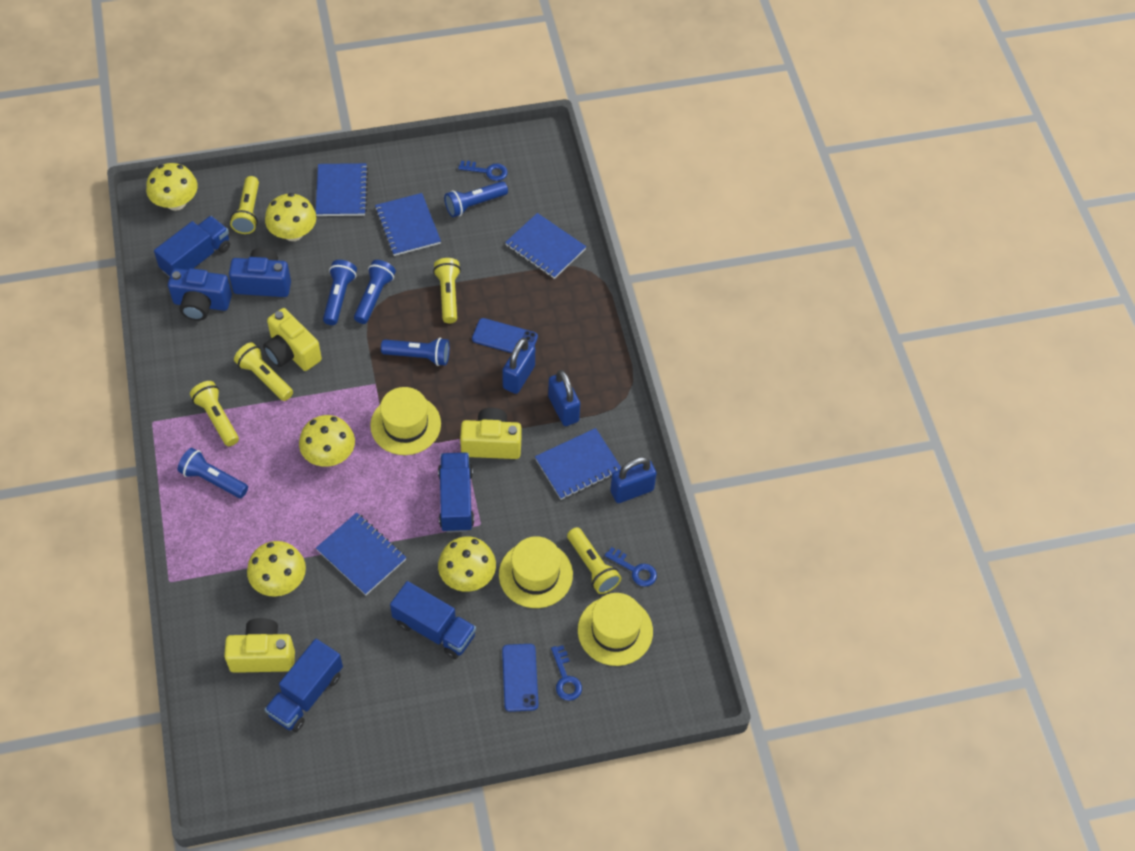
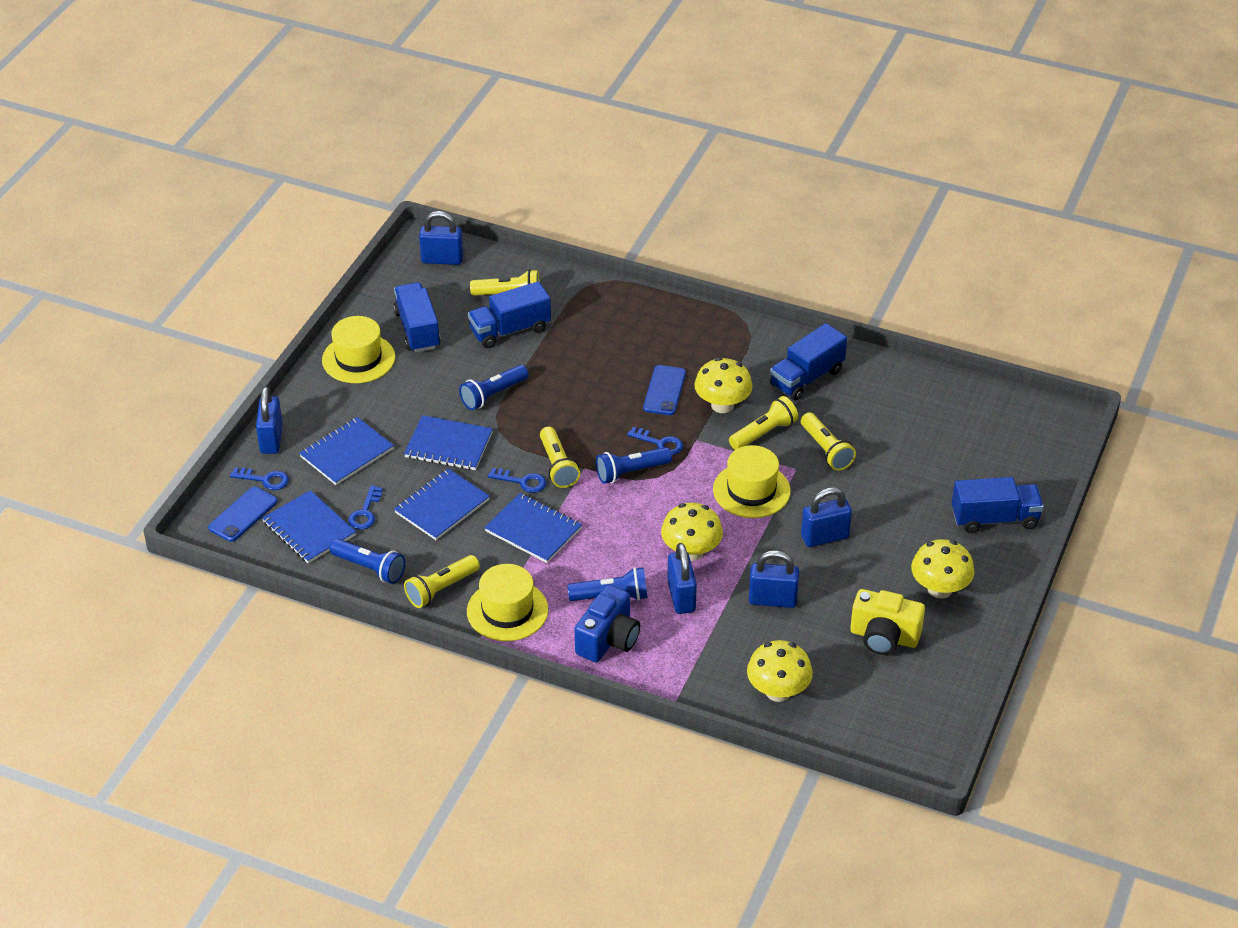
blue camera: [168,268,232,321] [229,248,291,297] = 2 -> [575,585,640,662] = 1
blue flashlight: [178,448,248,498] [323,260,357,325] [354,260,396,324] [381,338,450,366] [444,181,508,217] = 5 -> [329,539,405,584] [459,365,529,410] [567,567,647,601] [596,447,672,484] = 4
blue key: [458,161,508,181] [551,645,582,701] [604,547,657,587] = 3 -> [230,467,289,490] [348,485,383,530] [488,468,546,493] [627,427,683,455] = 4
blue padlock: [502,338,535,394] [548,370,580,426] [610,457,657,503] = 3 -> [256,387,283,454] [419,211,463,265] [667,543,697,614] [749,550,800,608] [801,487,852,547] = 5
yellow camera: [224,618,295,673] [263,308,322,371] [460,408,521,459] = 3 -> [850,589,925,655] = 1
yellow mushroom: [146,163,198,211] [247,541,306,597] [265,193,316,241] [299,415,355,467] [438,537,496,592] = 5 -> [661,503,723,561] [695,357,753,413] [747,640,813,702] [911,539,974,599] = 4

